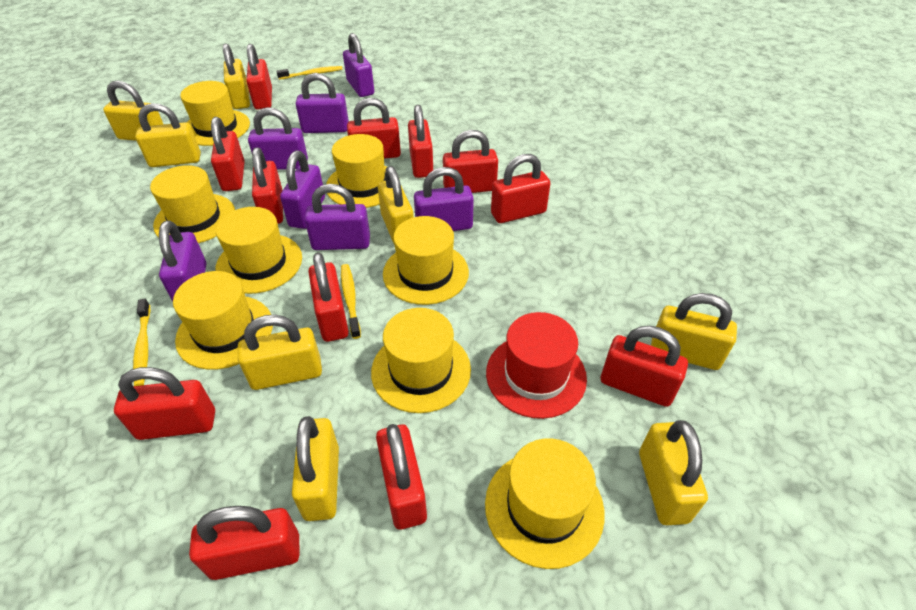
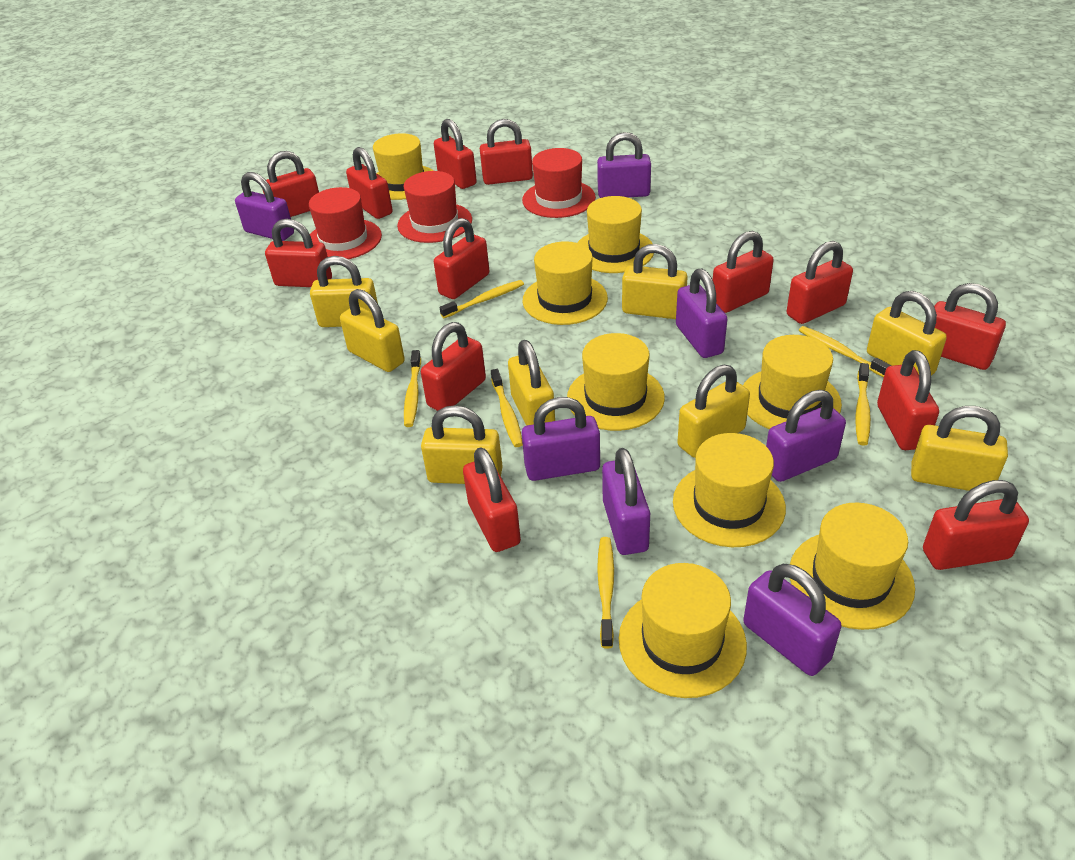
red hat: [486,312,587,419] = 1 -> [309,187,382,259] [397,171,472,243] [522,148,596,218] = 3
red padlock: [114,367,215,440] [189,506,300,580] [211,117,245,191] [246,44,272,109] [252,147,283,224] [309,253,349,342] [347,98,401,159] [376,424,427,530] [408,105,433,178] [443,130,498,193] [491,154,550,223] [601,326,688,407] = 12 -> [263,151,319,217] [265,219,332,287] [346,147,393,219] [421,322,486,411] [434,119,477,189] [434,218,489,299] [463,447,521,552] [480,119,533,185] [713,231,774,313] [787,241,853,324] [877,350,939,450] [923,480,1029,570] [934,283,1006,370] = 13
yellow toothbrush: [133,299,151,386] [276,66,343,80] [341,264,361,339] = 3 -> [404,350,421,427] [439,280,524,318] [491,369,523,447] [597,537,614,649] [799,326,892,377] [855,363,871,446] = 6

